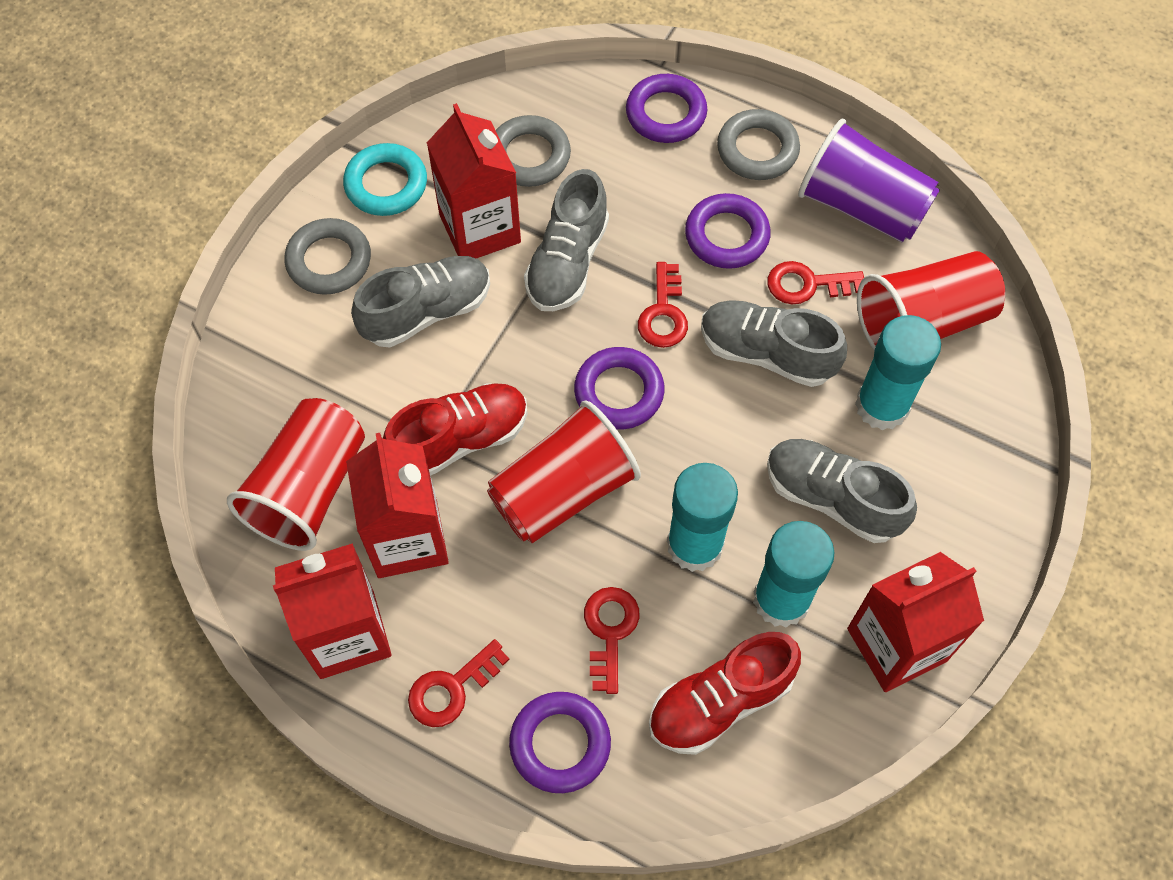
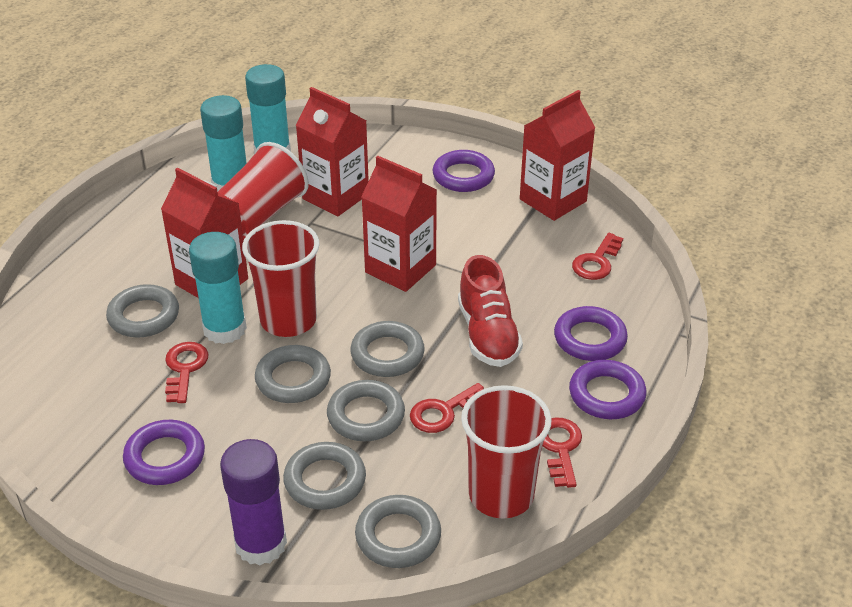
grey ring: [284,218,371,295] [496,115,571,187] [717,109,800,180] = 3 -> [106,284,179,338] [255,345,331,403] [283,442,366,510] [327,380,405,441] [350,321,425,377] [355,495,441,568] = 6
grey shoe: [351,256,490,347] [524,169,609,311] [701,300,847,387] [767,439,917,543] = 4 -> none = 0
purple cup: [798,119,940,243] = 1 -> none = 0
purple glue stick: none = 0 -> [220,439,287,565] = 1
red shoe: [383,383,528,476] [649,632,801,755] = 2 -> [458,255,523,367] = 1
turquoise ring: [343,143,427,216] = 1 -> none = 0

